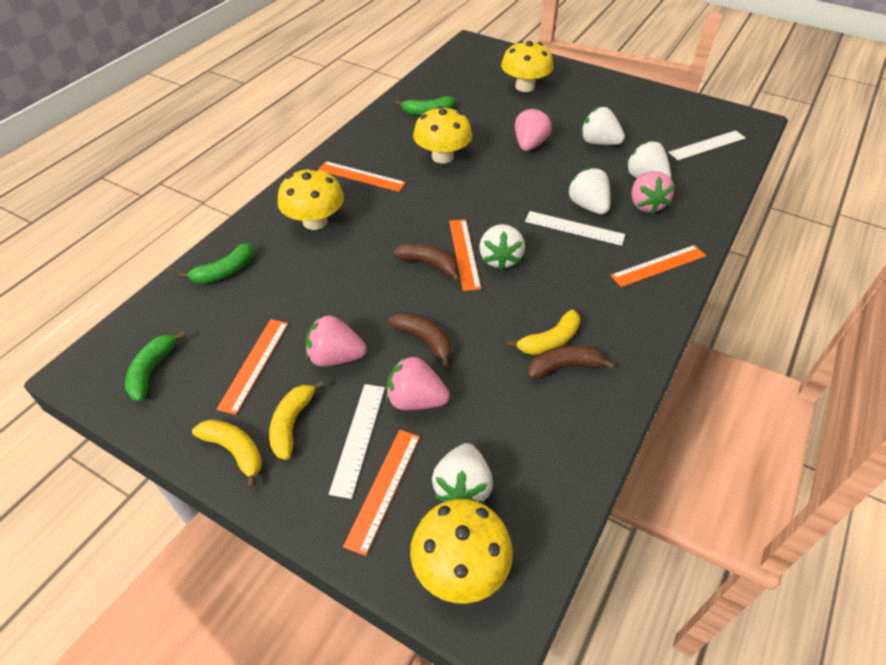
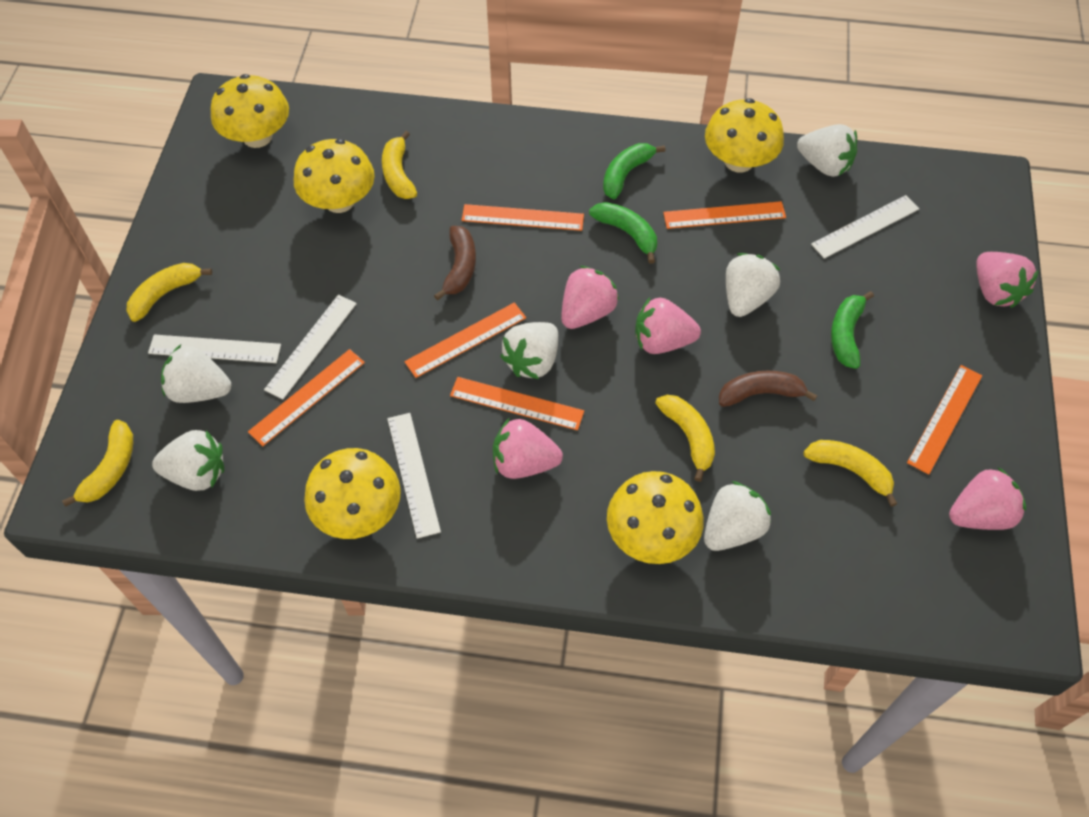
brown banana: [388,313,451,369] [393,243,460,282] [528,345,615,379] = 3 -> [434,226,476,300] [719,371,817,407] = 2
orange ruler: [216,319,288,415] [318,161,406,192] [343,430,420,556] [449,219,481,291] [610,245,706,287] = 5 -> [248,349,365,446] [404,302,526,378] [450,377,584,430] [462,204,584,231] [663,201,786,229] [907,365,982,475] = 6
pink strawberry: [306,315,367,367] [386,355,450,410] [515,107,552,151] [631,171,675,214] = 4 -> [493,419,563,479] [561,266,619,329] [635,298,701,354] [949,467,1026,530] [976,252,1039,308] = 5
white ruler: [329,384,385,499] [525,211,625,246] [668,130,746,160] = 3 -> [148,334,281,363] [264,295,357,399] [387,413,441,539] [811,195,920,259] = 4
white strawberry: [432,443,493,505] [479,224,525,271] [567,167,611,214] [581,107,625,145] [626,141,671,178] = 5 -> [152,430,224,491] [161,345,231,403] [500,322,558,379] [704,481,771,551] [726,253,780,317] [797,124,857,177] = 6
yellow banana: [192,419,262,488] [269,380,324,460] [507,310,580,355] = 3 -> [62,420,133,507] [127,263,212,322] [382,131,417,199] [655,395,715,482] [803,440,897,507] = 5
yellow mushroom: [278,167,344,230] [410,499,513,604] [413,106,472,164] [501,41,554,92] = 4 -> [211,74,289,148] [294,139,375,213] [304,448,401,539] [607,471,704,564] [705,98,784,173] = 5

